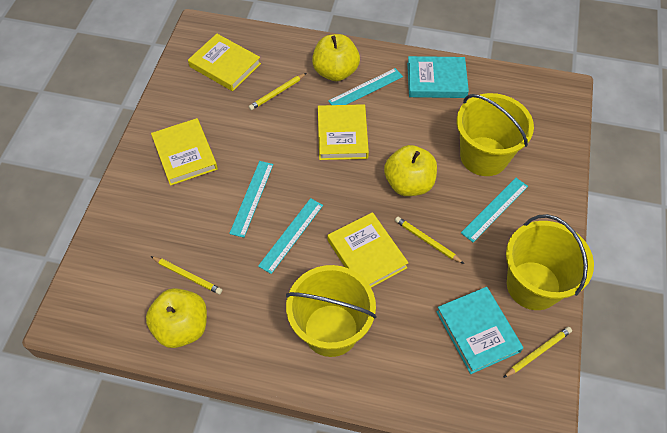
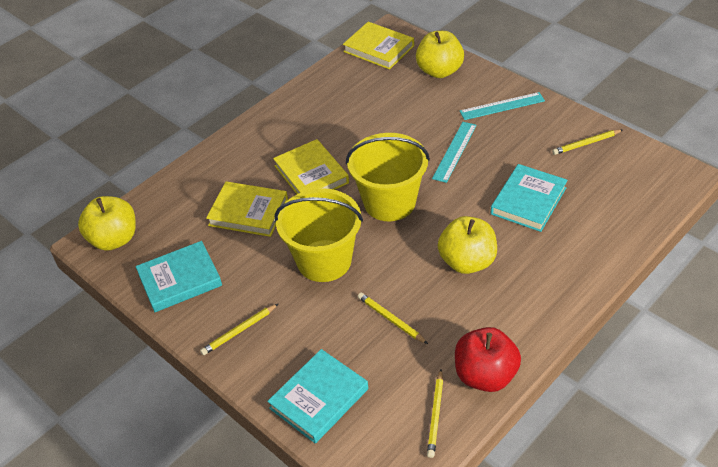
red apple: none = 0 -> [455,327,521,392] = 1
turquoise book: [407,56,469,98] [436,287,523,374] = 2 -> [136,241,222,312] [267,349,368,444] [491,164,568,232] = 3
turquoise ruler: [229,161,273,238] [258,198,323,274] [328,68,403,105] [461,178,528,242] = 4 -> [432,122,477,183] [460,92,545,120] = 2
yellow book: [151,118,218,186] [188,34,261,91] [318,104,369,160] [328,212,408,288] = 4 -> [206,182,288,237] [273,139,349,194] [343,22,414,69] = 3
yellow bucket: [286,265,377,357] [457,93,534,176] [506,214,594,310] = 3 -> [274,188,363,282] [346,133,430,221] = 2

